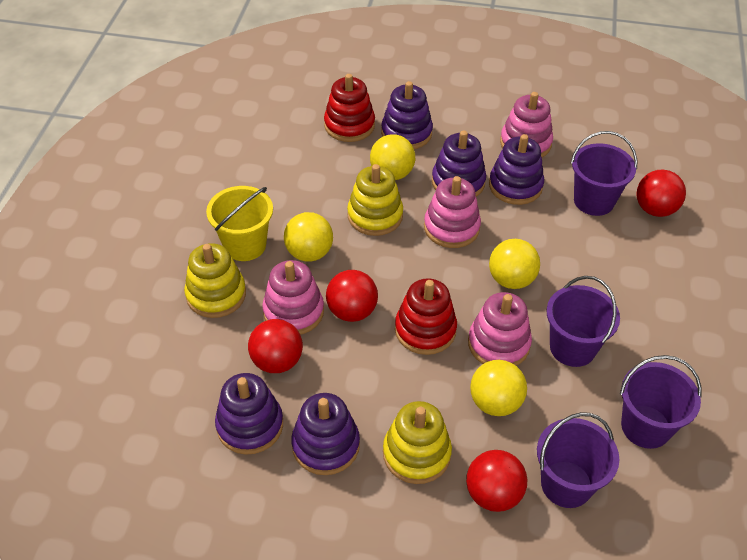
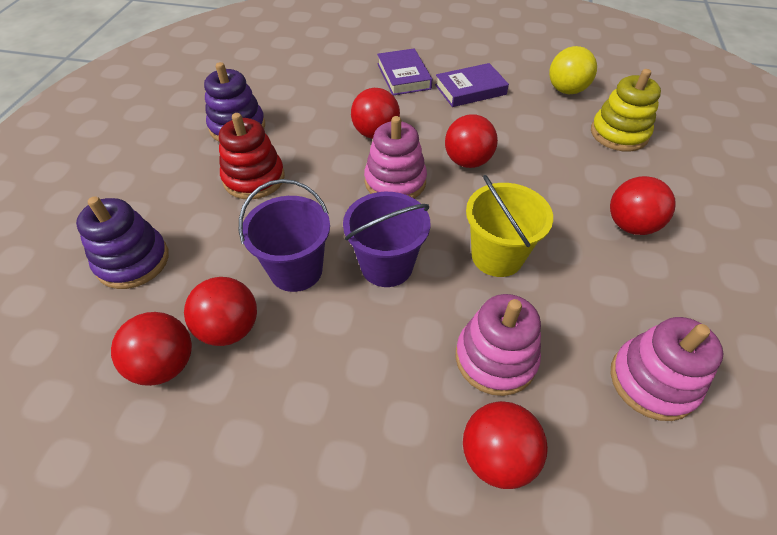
pink stacking toy: [262,260,324,335] [424,176,481,248] [468,292,532,366] [500,92,553,158] = 4 -> [364,116,427,199] [456,294,541,396] [611,317,724,421] = 3
purple book: none = 0 -> [377,48,432,96] [435,63,509,107] = 2
purple bucket: [537,412,619,508] [547,276,620,367] [571,131,637,216] [620,355,702,449] = 4 -> [239,179,330,292] [343,192,430,287] = 2
purple stacking toy: [215,373,283,455] [291,393,360,475] [381,81,433,149] [432,130,486,197] [489,134,544,205] = 5 -> [76,196,169,289] [204,62,265,142] = 2
red ball: [248,319,303,373] [326,270,378,322] [466,450,527,512] [637,170,686,217] = 4 -> [111,312,192,386] [184,277,257,346] [351,88,400,139] [445,114,498,168] [463,401,548,489] [610,176,676,235] = 6
red stacking toy: [324,74,375,142] [395,278,457,355] = 2 -> [219,113,285,199] = 1
yellow ball: [284,212,333,262] [370,134,415,180] [470,360,527,416] [489,239,540,289] = 4 -> [549,46,597,94] = 1
yellow stacking toy: [184,243,246,318] [347,164,403,236] [383,401,452,484] = 3 -> [591,69,661,151] = 1

